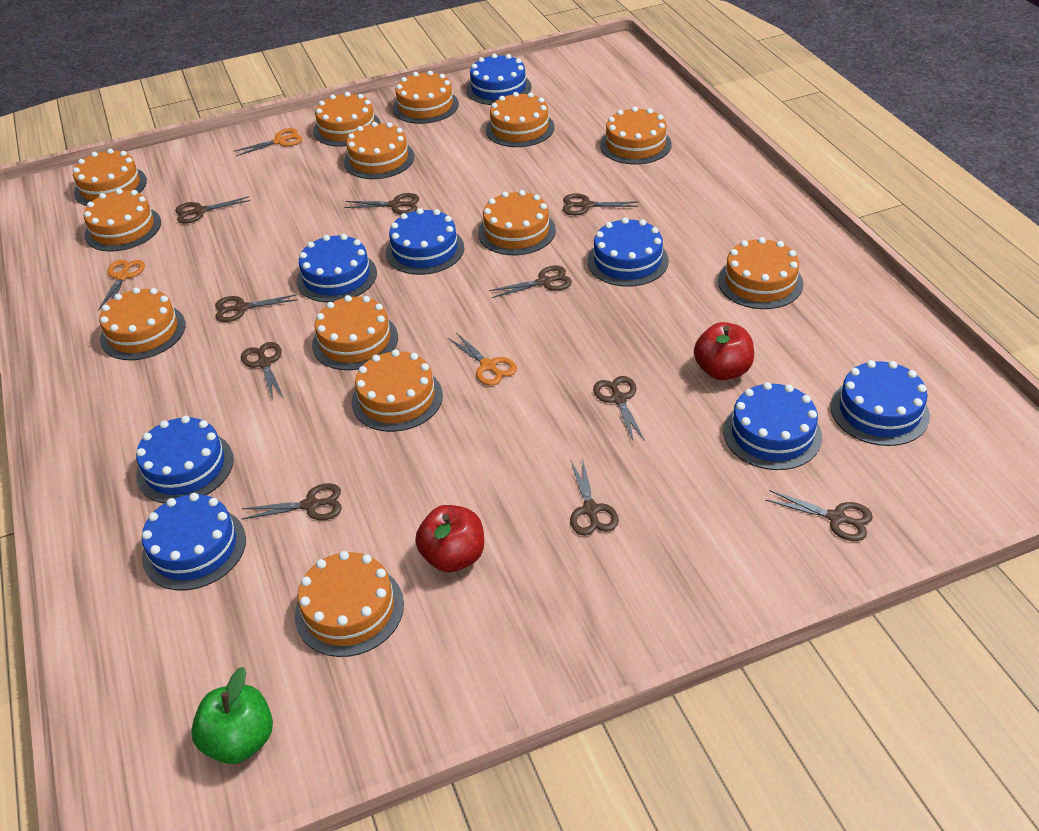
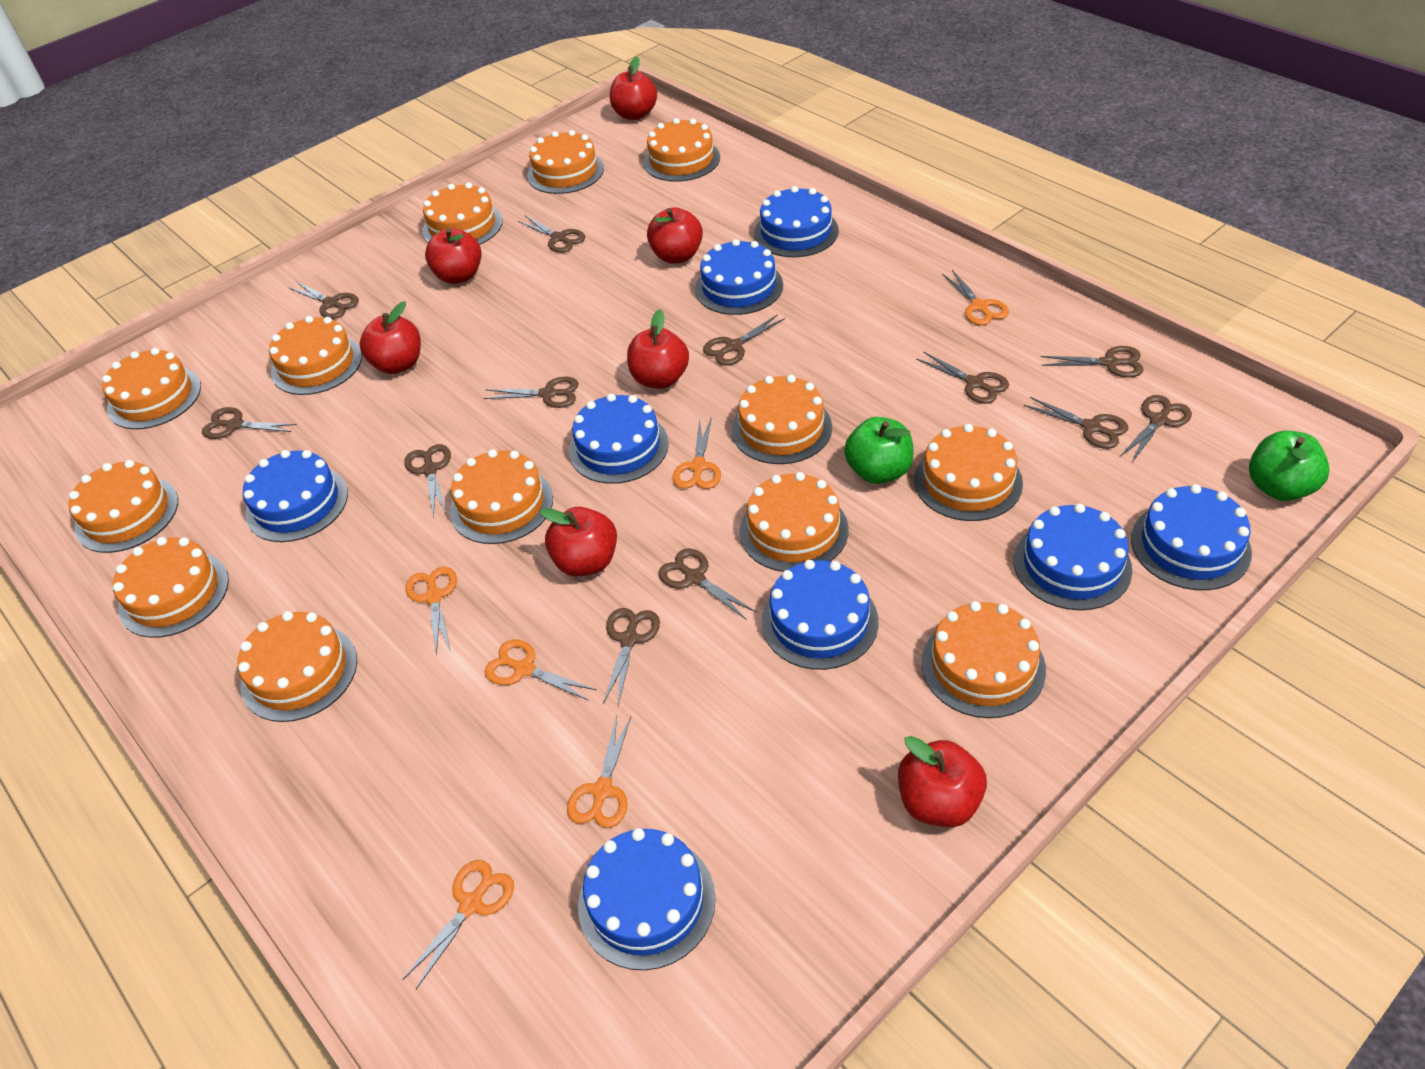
brown scissors: [175,196,250,223] [215,294,298,322] [241,342,284,400] [242,483,342,520] [344,193,419,214] [489,266,572,298] [563,193,639,215] [570,458,619,535] [593,376,645,442] [766,490,873,541] = 10 -> [202,407,297,439] [288,281,359,319] [404,444,451,517] [483,376,579,408] [518,215,585,253] [603,608,660,705] [658,549,756,620] [703,314,785,365] [916,351,1009,404] [1024,397,1128,449] [1041,346,1144,378] [1120,395,1192,464] = 12
green apple: [191,667,273,764] = 1 -> [844,417,914,484] [1249,431,1330,501] = 2
orange scissors: [98,260,145,310] [233,128,303,156] [448,333,517,386] = 3 -> [402,860,514,989] [406,567,457,656] [484,640,597,701] [567,715,631,828] [673,416,721,489] [942,270,1009,325] = 6
red apple: [415,505,484,572] [694,322,754,380] = 2 -> [359,301,421,374] [425,228,482,284] [540,507,617,576] [610,56,657,120] [627,309,689,388] [647,207,703,263] [898,736,987,827] = 7

